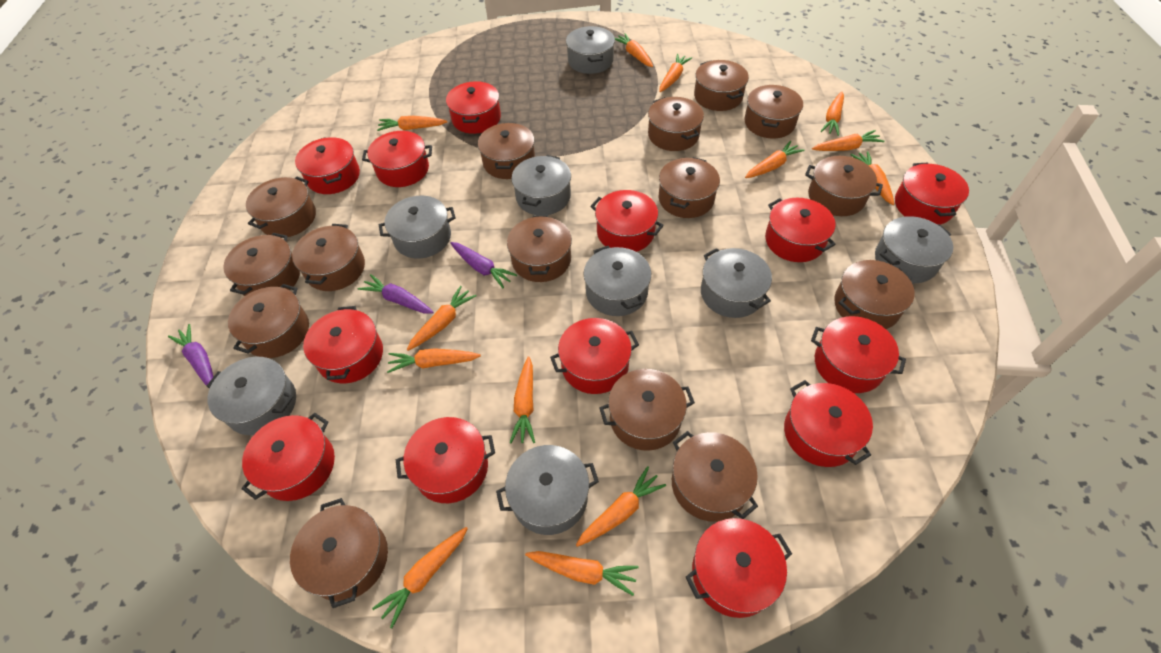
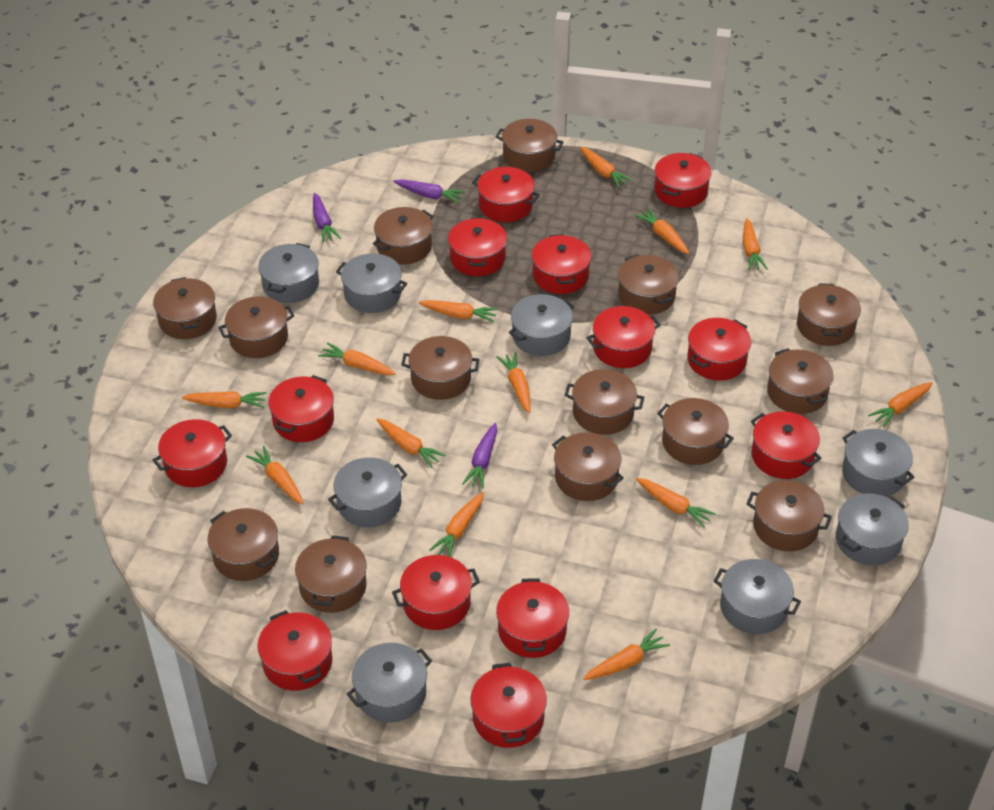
brown pot: [223,233,300,296] [228,284,309,358] [246,177,316,238] [290,498,388,608] [292,224,365,291] [478,123,535,179] [507,215,572,282] [599,369,695,451] [648,97,704,151] [659,157,720,218] [672,431,758,522] [694,60,749,111] [744,85,803,138] [805,156,883,216] [834,260,915,329] = 15 -> [153,277,217,339] [207,508,279,581] [218,296,295,358] [295,535,367,613] [373,207,434,264] [401,336,480,400] [496,119,563,172] [552,432,624,501] [565,369,645,435] [618,254,679,315] [657,398,734,465] [747,480,832,552] [767,348,834,414] [797,283,861,346] = 14

